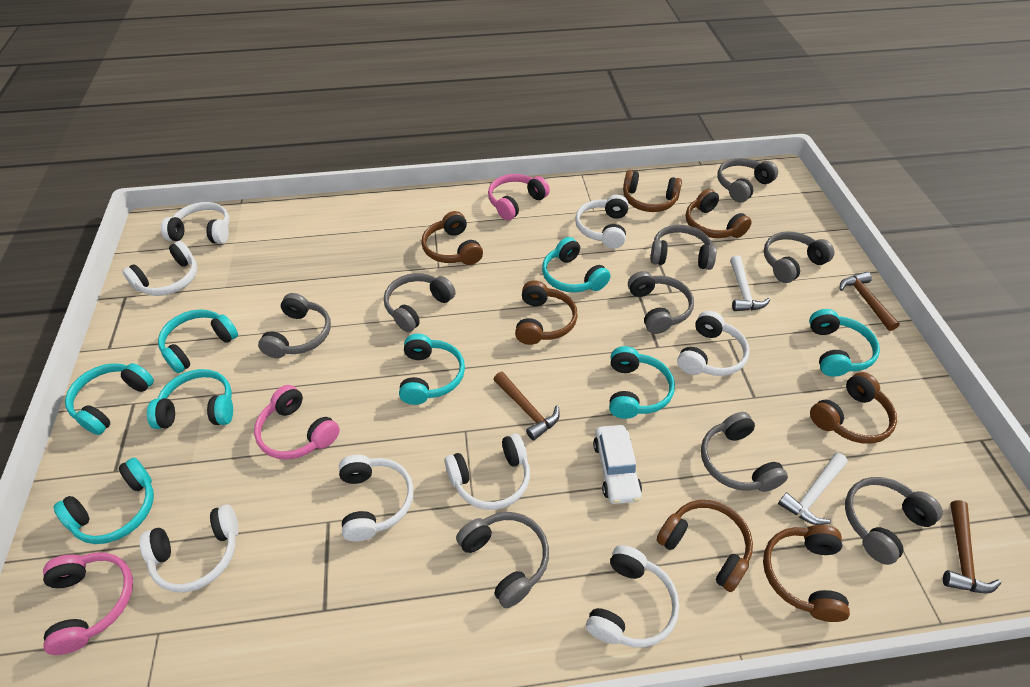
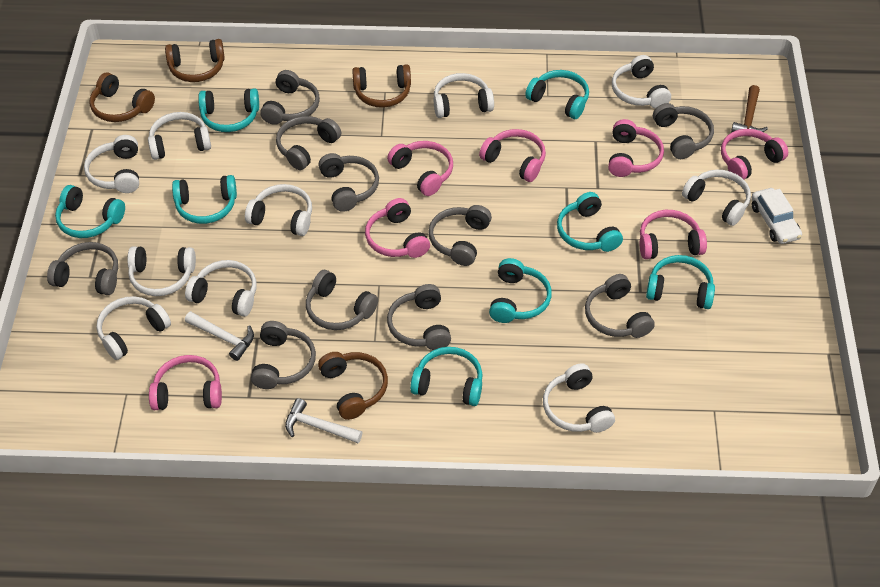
brown hammer: [493,372,560,440] [839,272,900,331] [943,500,1001,594] = 3 -> [731,85,768,133] = 1
brown headphones: [421,211,483,265] [515,281,578,345] [623,170,682,212] [657,500,753,592] [686,189,752,238] [763,525,850,622] [810,372,897,444] = 7 -> [90,73,155,122] [165,39,225,82] [318,352,388,420] [352,64,411,108] = 4
grey headphones: [258,293,331,358] [384,273,456,332] [456,512,549,608] [628,271,694,334] [651,225,716,270] [701,412,788,492] [717,158,778,203] [764,231,834,283] [845,477,943,565] = 9 -> [47,242,118,295] [251,321,316,389] [260,70,320,125] [276,116,341,170] [306,270,378,330] [318,153,379,212] [387,284,451,350] [428,205,492,266] [585,274,655,338] [653,103,714,159] = 10
pink headphones: [43,552,133,655] [254,385,340,459] [488,174,550,220] = 3 -> [149,355,222,410] [365,198,430,258] [387,141,453,196] [479,129,546,182] [608,119,664,177] [640,210,707,259] [721,129,788,180] = 7
white headphones: [122,241,198,296] [140,504,239,592] [161,202,230,244] [339,455,414,541] [445,433,530,510] [575,195,629,248] [586,545,679,648] [677,311,750,376] = 8 -> [84,135,139,193] [97,296,171,360] [127,246,196,296] [148,112,211,160] [185,260,257,317] [245,184,312,236] [434,73,494,118] [543,363,615,433] [612,55,671,108] [682,170,751,226] = 10

